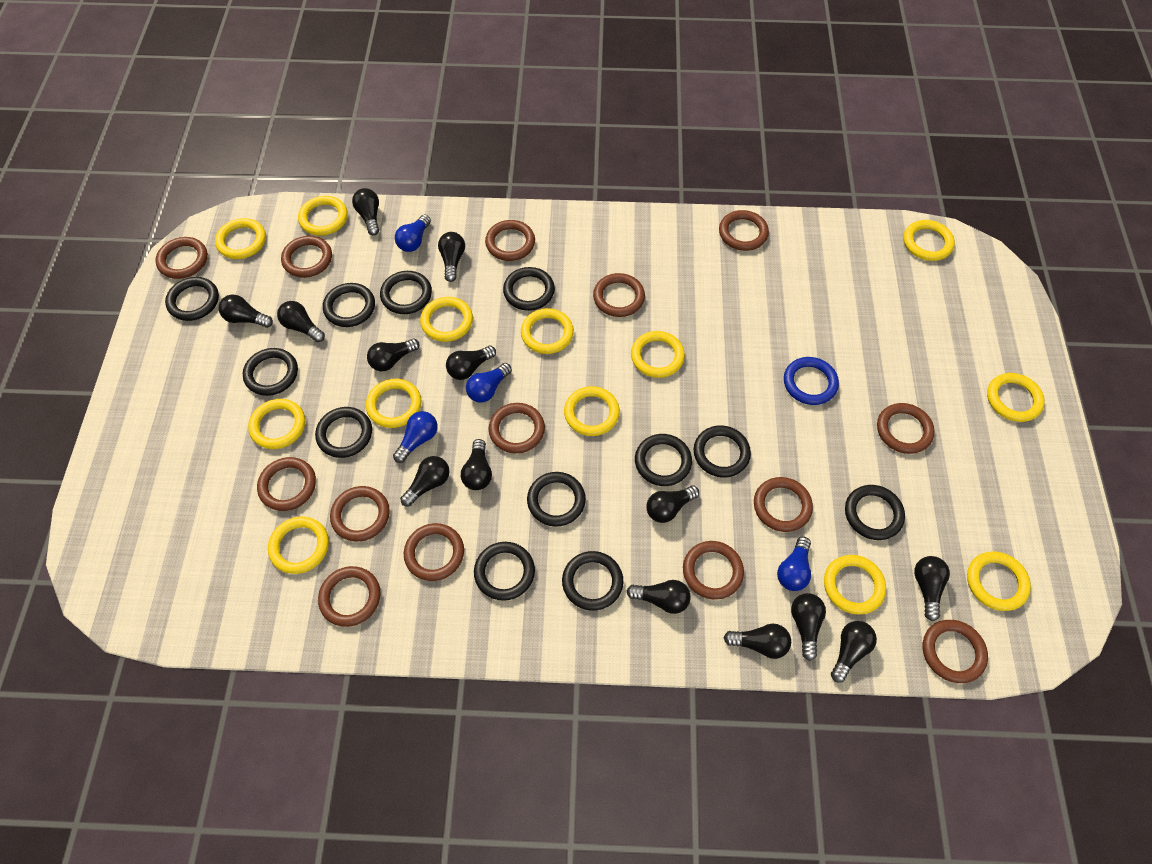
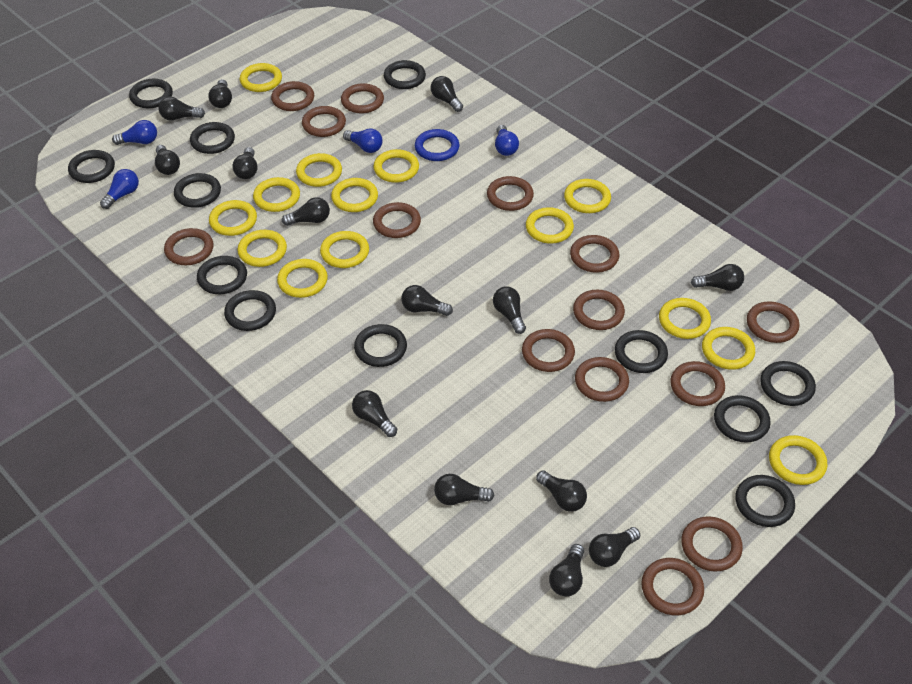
yellow ring: [215,218,266,259] [248,399,305,449] [268,517,329,574] [298,196,348,236] [366,379,421,428] [420,297,473,342] [521,308,574,354] [564,386,620,436] [631,331,685,378] [824,555,886,615] [904,220,955,261] [967,552,1031,611] [987,373,1045,422] = 13 -> [209,200,257,236] [237,230,287,267] [240,63,282,92] [253,177,300,212] [277,259,328,298] [296,153,342,187] [320,231,369,268] [331,178,378,212] [373,149,419,183] [526,207,574,244] [564,179,611,213] [659,298,711,339] [702,327,755,370] [769,435,827,485] = 14

